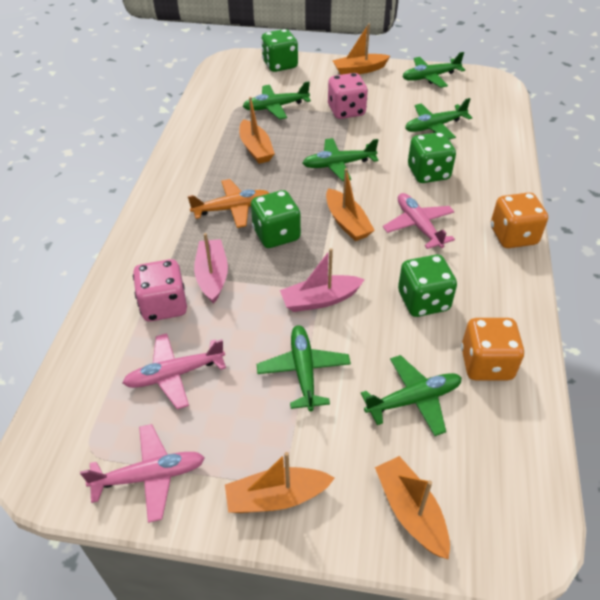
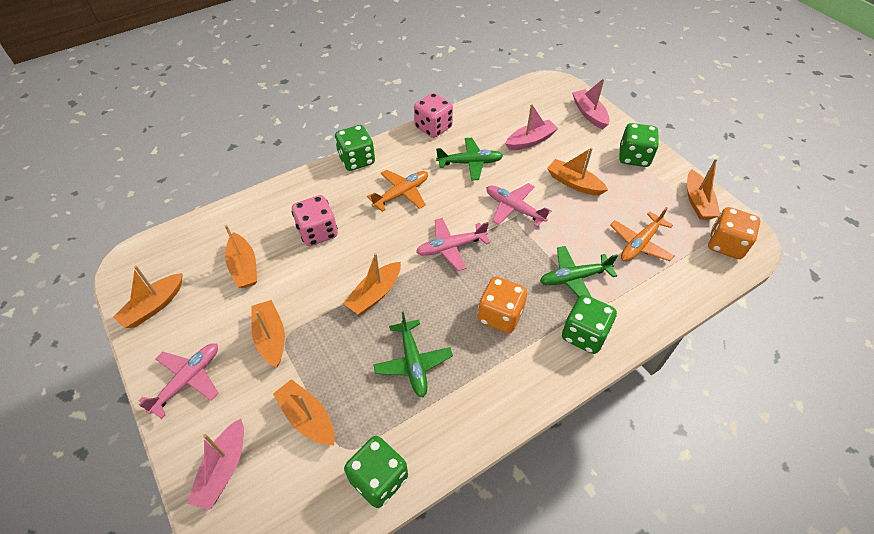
green plane: [243,81,311,120] [257,325,351,411] [303,138,378,181] [361,355,462,436] [402,52,465,88] [405,98,473,140] = 6 -> [373,312,453,398] [436,138,503,180] [540,246,618,297] = 3
orange boat: [225,452,335,513] [239,97,275,164] [326,168,375,241] [332,23,390,75] [375,456,450,560] = 5 -> [113,266,183,328] [225,225,257,288] [251,300,285,367] [273,379,335,445] [343,253,401,315] [547,148,608,195] [687,159,720,220] = 7
orange plane: [188,179,269,228] = 1 -> [367,170,428,212] [610,207,674,262] = 2
pink boat: [194,233,228,304] [280,248,365,312] = 2 -> [187,419,244,510] [505,104,559,150] [572,78,610,129] = 3

